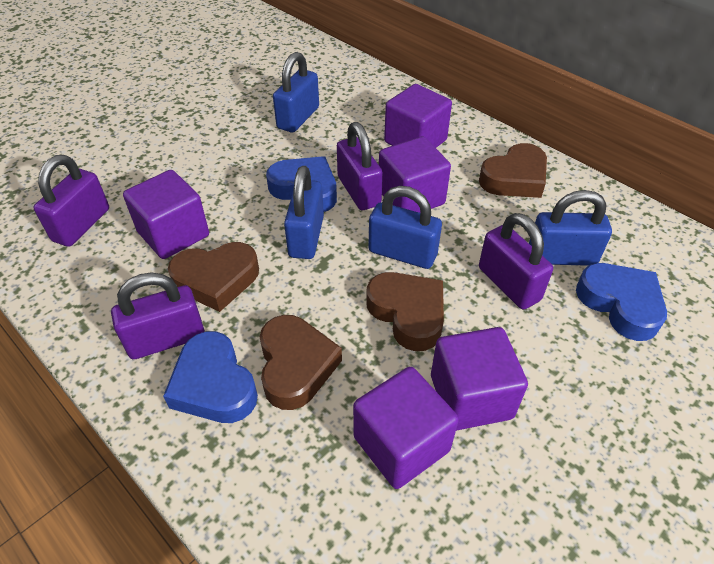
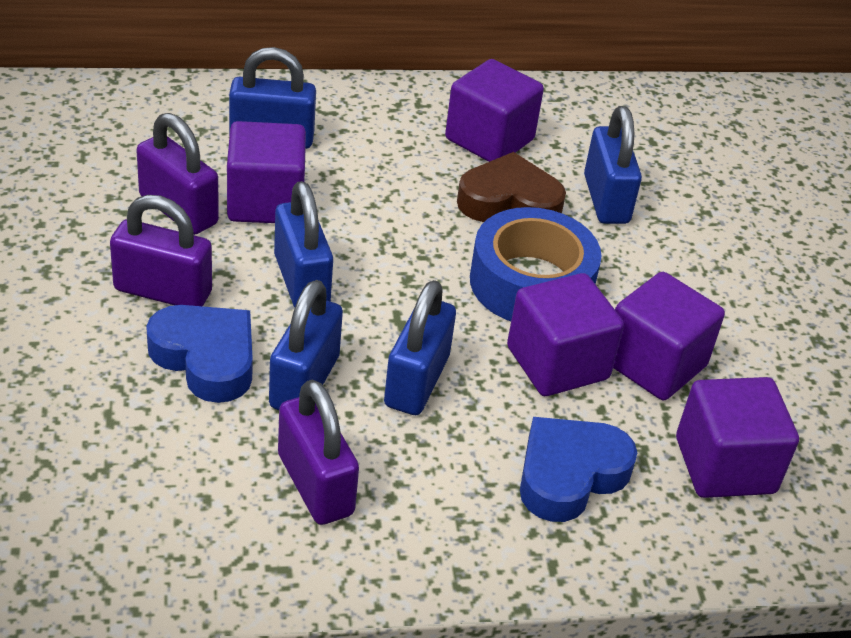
blue heart: [163,331,258,423] [266,156,337,212] [576,263,667,341] = 3 -> [146,305,253,403] [520,417,637,522] = 2
blue padlock: [273,52,319,133] [284,166,324,259] [368,186,442,269] [529,190,612,266] = 4 -> [229,47,316,149] [269,280,343,410] [274,181,333,308] [384,280,456,415] [584,106,642,224] = 5
blue tape: none = 0 -> [470,207,602,321] = 1
brown heart: [168,242,259,312] [260,315,342,410] [366,272,444,351] [479,143,547,198] = 4 -> [457,152,566,222] = 1
purple padlock: [33,155,109,247] [111,273,205,359] [337,122,383,210] [479,213,553,310] = 4 -> [110,195,212,306] [136,113,219,235] [278,380,359,525] = 3

